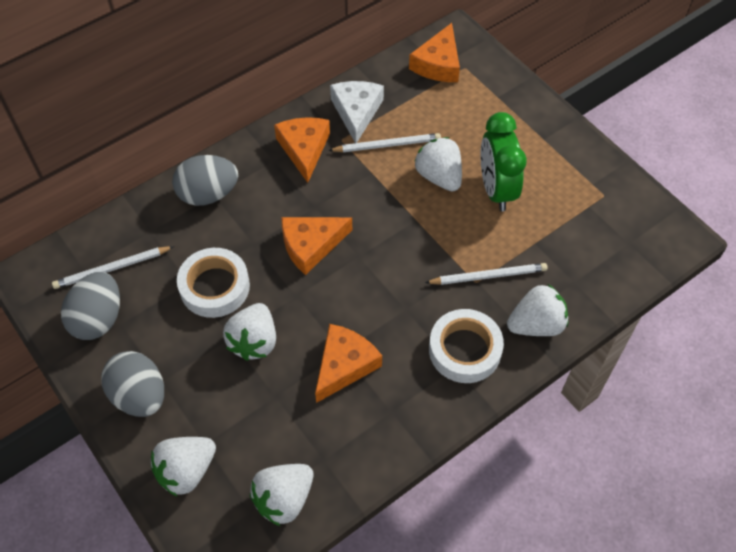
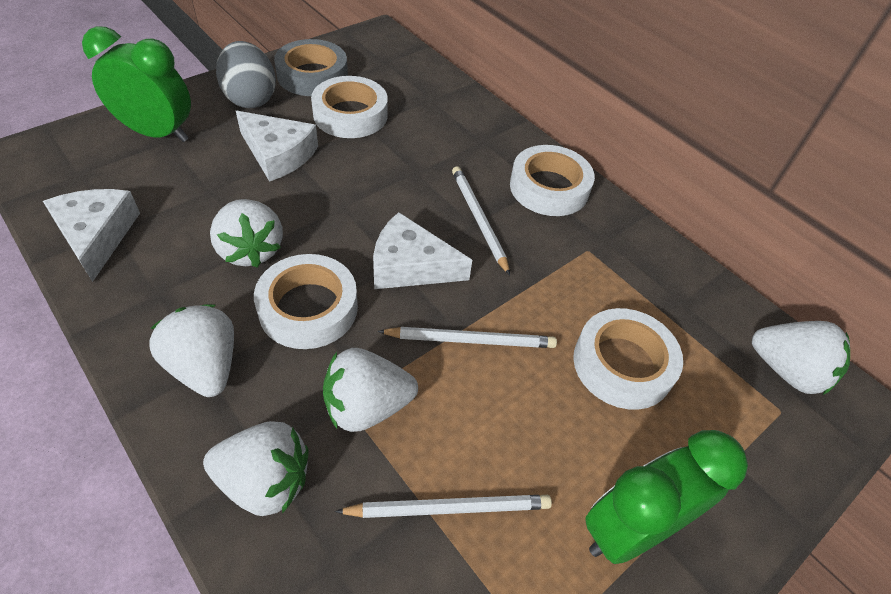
green clock: [480,112,527,211] = 1 -> [82,26,191,142] [585,430,748,564] = 2
grey egg: [61,272,120,340] [101,351,164,417] [172,155,238,206] = 3 -> [216,41,276,108] = 1
grey tape: none = 0 -> [274,39,348,96] = 1
orange cheese: [274,117,330,183] [281,217,352,275] [315,324,382,403] [409,23,460,82] = 4 -> none = 0
white cheese: [330,81,384,143] = 1 -> [43,189,140,282] [236,111,318,182] [373,212,472,289] = 3
white tape: [177,248,250,318] [429,309,504,383] = 2 -> [254,254,358,349] [311,76,388,138] [510,145,595,216] [573,308,683,410] = 4

